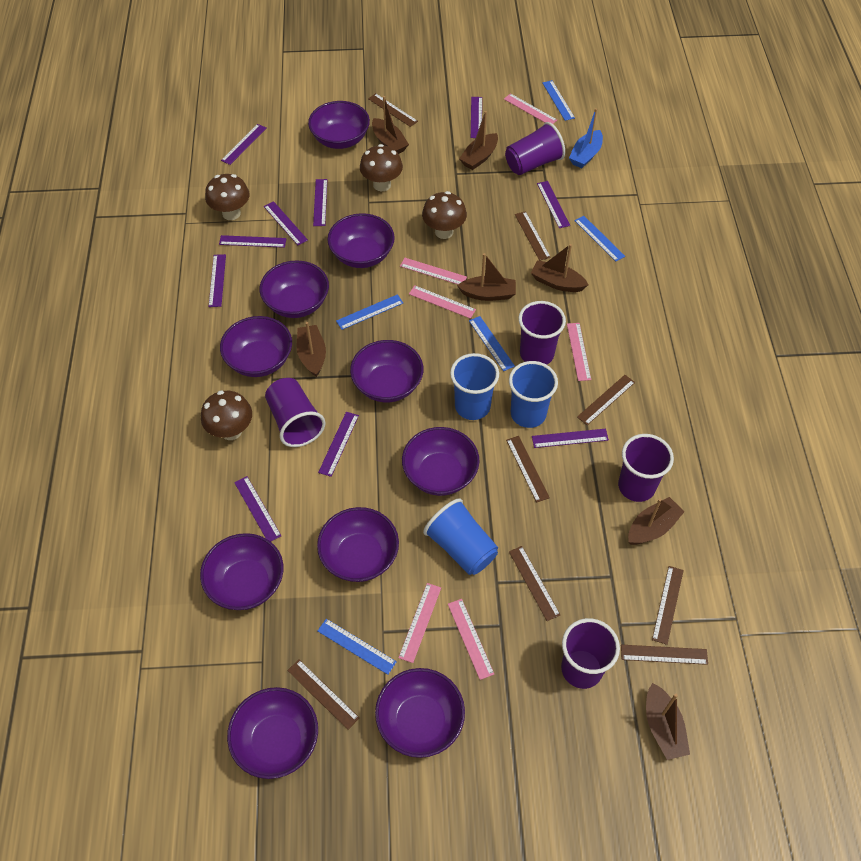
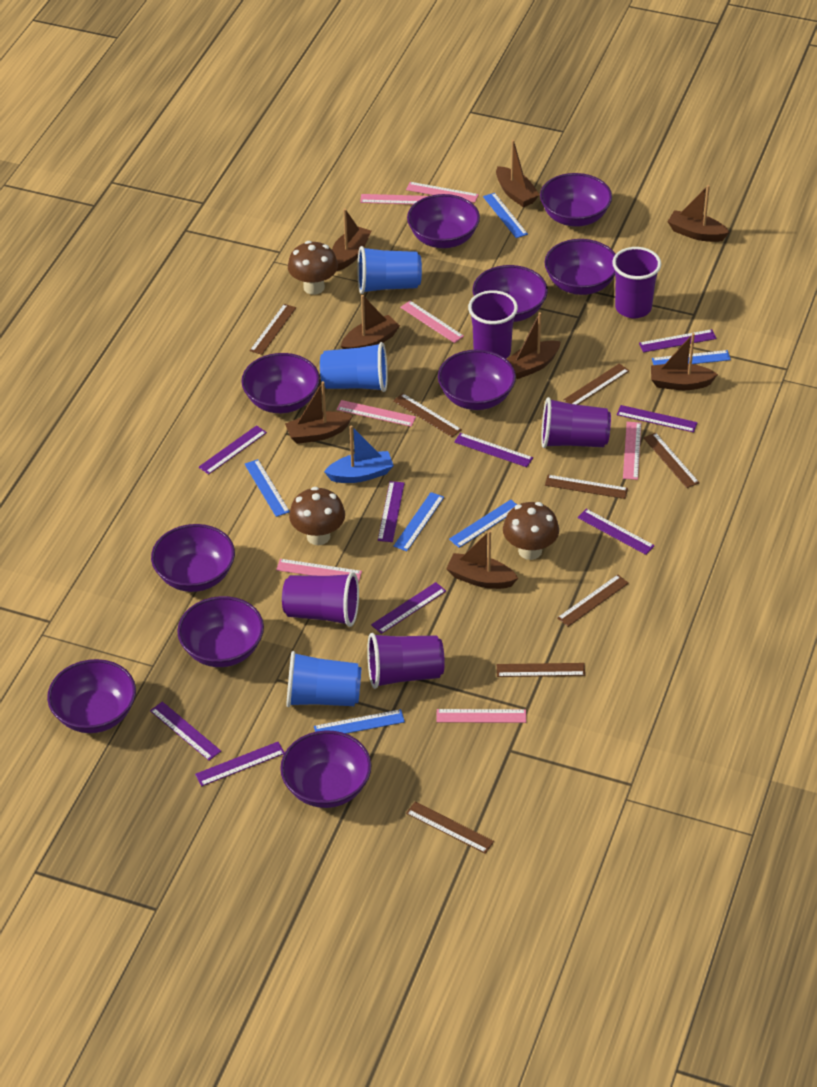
blue ruler: [318,619,397,675] [336,294,403,330] [469,316,515,371] [542,80,575,121] [574,216,625,261] = 5 -> [245,459,290,517] [314,709,405,734] [393,492,444,551] [449,499,517,548] [483,193,528,238] [652,350,731,365] = 6
brown boat: [297,322,326,377] [372,96,409,154] [457,253,516,301] [459,111,498,170] [531,244,588,292] [628,497,685,545] [646,683,690,760] = 7 -> [285,381,353,444] [332,209,372,271] [341,295,400,349] [446,530,518,589] [496,140,540,207] [507,312,561,379] [651,333,718,390] [667,185,729,242] = 8
brown mushroom: [201,391,252,440] [205,174,250,220] [360,144,403,191] [422,191,467,239] = 4 -> [288,241,338,295] [289,487,345,545] [503,502,559,560] = 3
pink ruler: [398,583,441,663] [400,258,467,284] [409,285,476,319] [448,599,494,680] [504,93,557,124] [567,323,591,381] = 6 -> [276,559,362,583] [337,400,416,427] [360,194,428,204] [400,301,464,343] [406,182,479,203] [437,709,526,723] [623,422,641,480] = 7
purple ruler: [209,254,226,307] [219,235,286,248] [221,124,266,165] [234,476,281,542] [264,201,308,245] [313,179,327,226] [318,412,359,477] [471,97,482,138] [532,429,609,448] [537,181,570,228] = 10 -> [150,702,221,760] [195,742,285,786] [199,425,267,475] [371,582,446,634] [378,481,405,542] [454,433,533,467] [577,509,655,555] [617,405,698,433] [639,329,717,352] = 9

